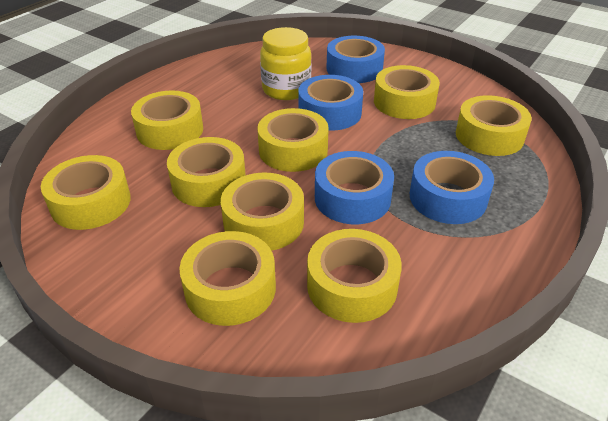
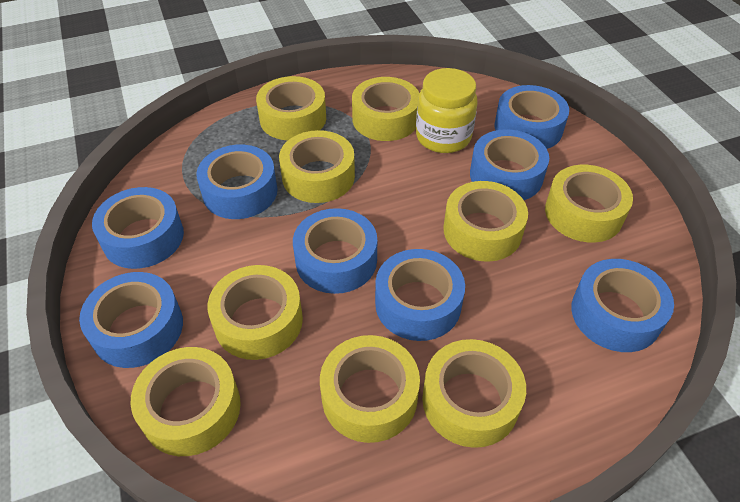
blue tape: [298,75,363,131] [315,151,394,224] [326,36,385,83] [410,151,494,224] = 4 -> [79,272,183,368] [92,187,184,269] [196,145,278,219] [293,208,377,294] [375,249,465,341] [470,129,549,200] [495,85,569,149] [571,259,674,352] = 8

